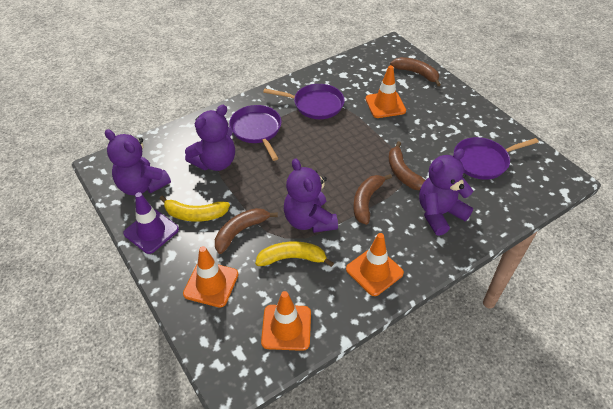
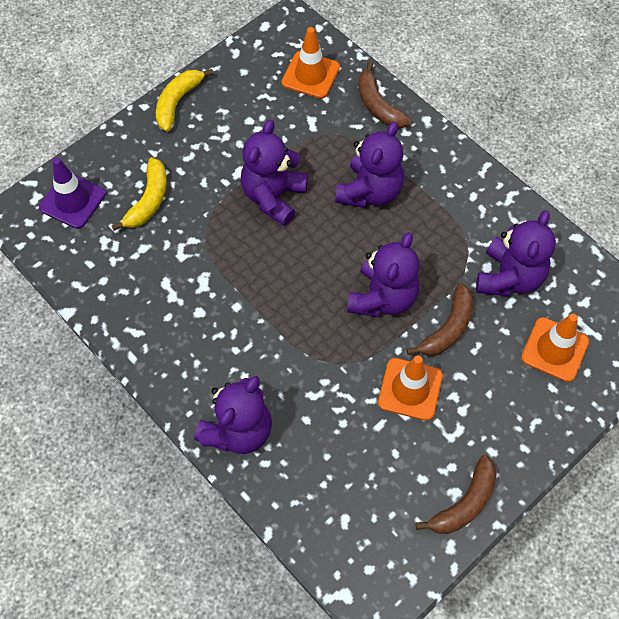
brown banana: [215,208,278,254] [353,174,392,225] [389,141,426,190] [390,57,441,86] = 4 -> [358,62,412,128] [407,283,473,356] [416,455,497,534] = 3
orange traffic cone: [183,246,239,308] [261,291,311,351] [346,233,404,296] [365,65,406,118] = 4 -> [281,27,340,99] [378,355,443,421] [521,314,589,382] = 3
purple pan: [229,105,282,161] [263,84,345,119] [454,137,539,180] = 3 -> none = 0
purple teddy bear: [105,129,171,196] [185,105,235,171] [284,158,338,233] [419,149,473,236] = 4 -> [194,376,272,454] [241,120,308,226] [335,122,404,208] [347,232,419,317] [476,210,556,296] = 5

